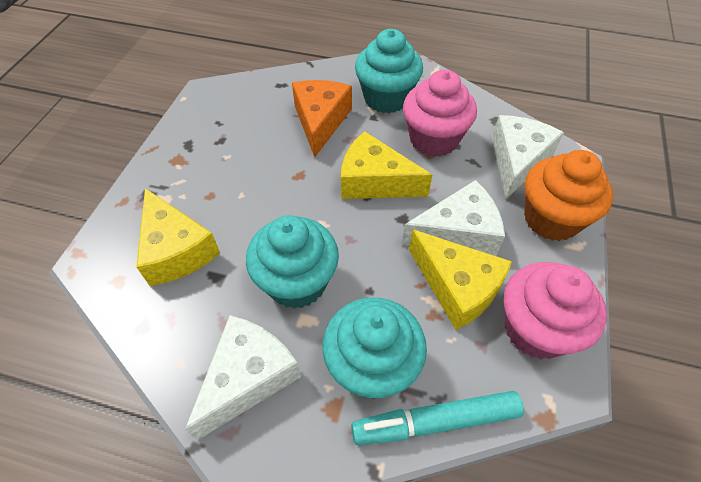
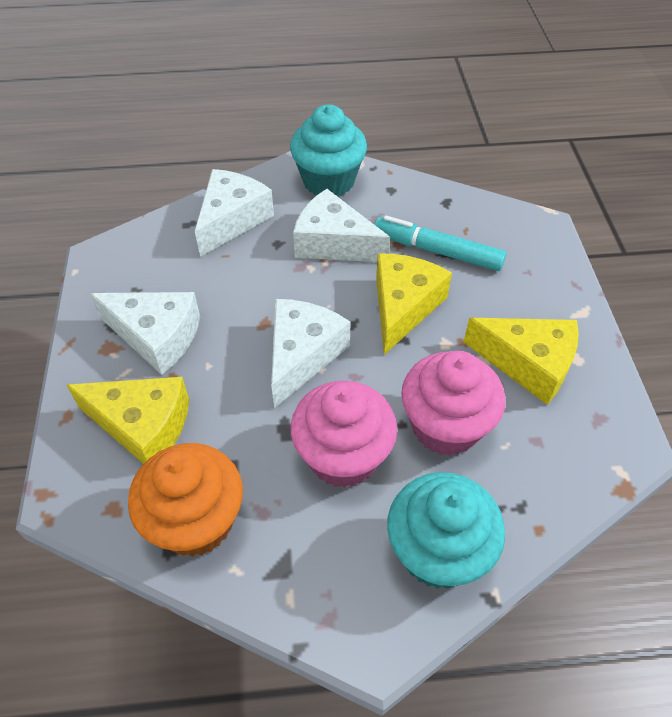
orange cheese: [292,80,352,157] = 1 -> none = 0
turquoise cupcake: [246,215,339,309] [322,297,427,399] [355,29,423,113] = 3 -> [290,104,367,197] [387,472,505,589] = 2
white cheese: [185,315,301,440] [401,180,505,256] [492,115,564,199] = 3 -> [90,292,200,375] [195,169,274,257] [271,299,351,408] [293,189,390,262] = 4

